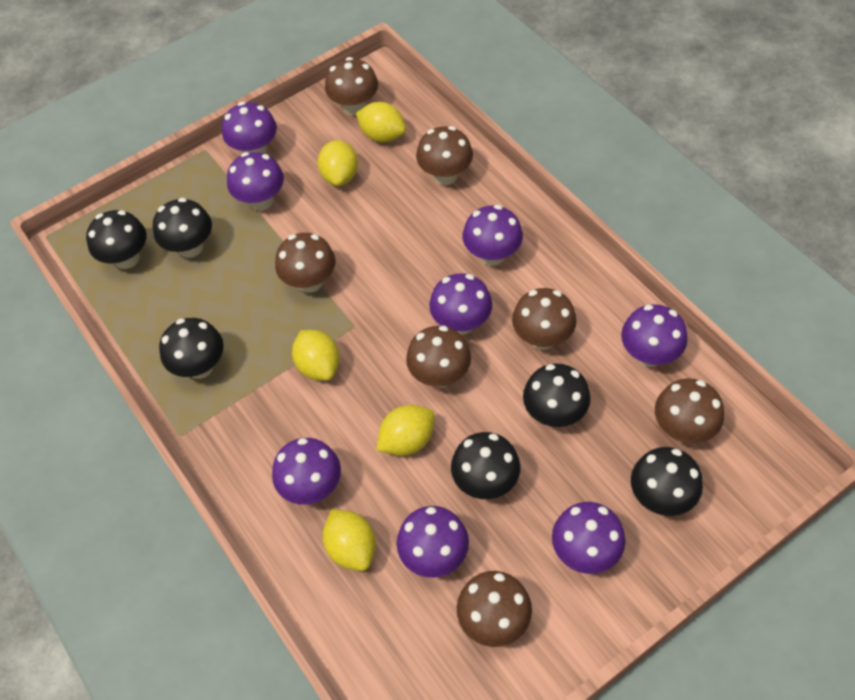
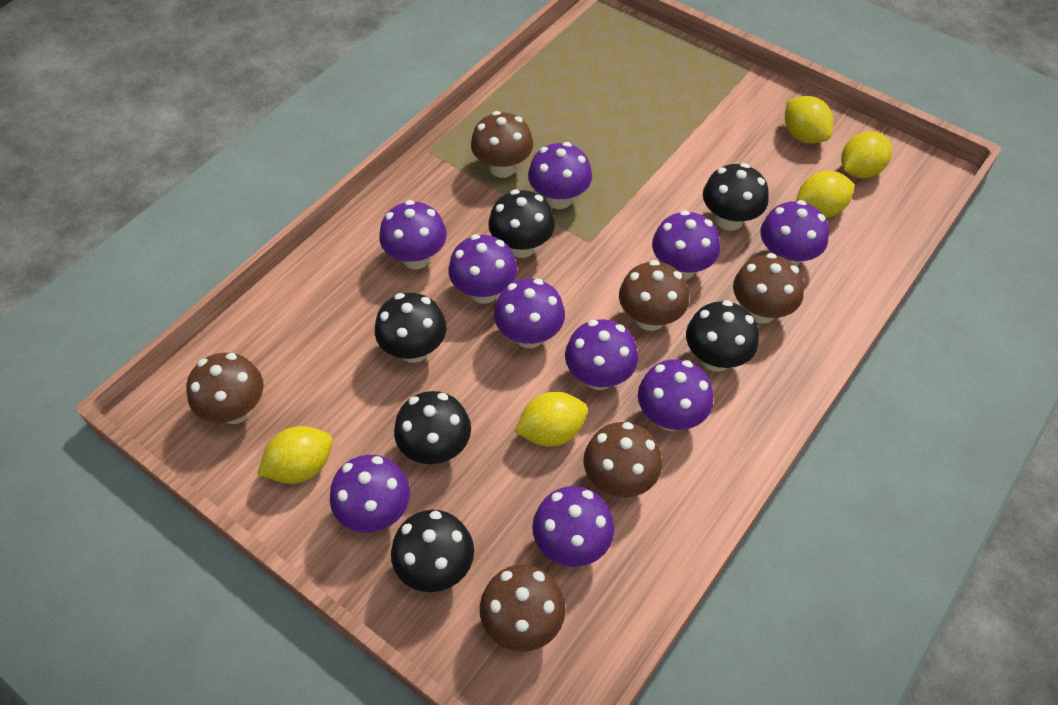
brown mushroom: [275,233,335,293] [325,57,378,115] [406,326,471,388] [416,126,473,185] [457,571,532,647] [512,288,577,350] [655,378,724,443] = 7 -> [186,353,264,424] [471,111,533,178] [480,565,566,652] [584,422,662,498] [619,260,689,331] [733,253,804,324] = 6
purple mushroom: [222,102,277,154] [227,152,284,210] [272,438,341,505] [397,506,469,578] [429,273,492,335] [463,205,523,266] [552,502,626,574] [621,304,688,367] = 8 -> [330,455,410,533] [379,200,447,269] [448,234,517,304] [494,279,565,348] [528,142,592,209] [532,486,614,567] [565,319,638,390] [638,359,713,431] [652,210,720,280] [760,200,829,266] = 10

